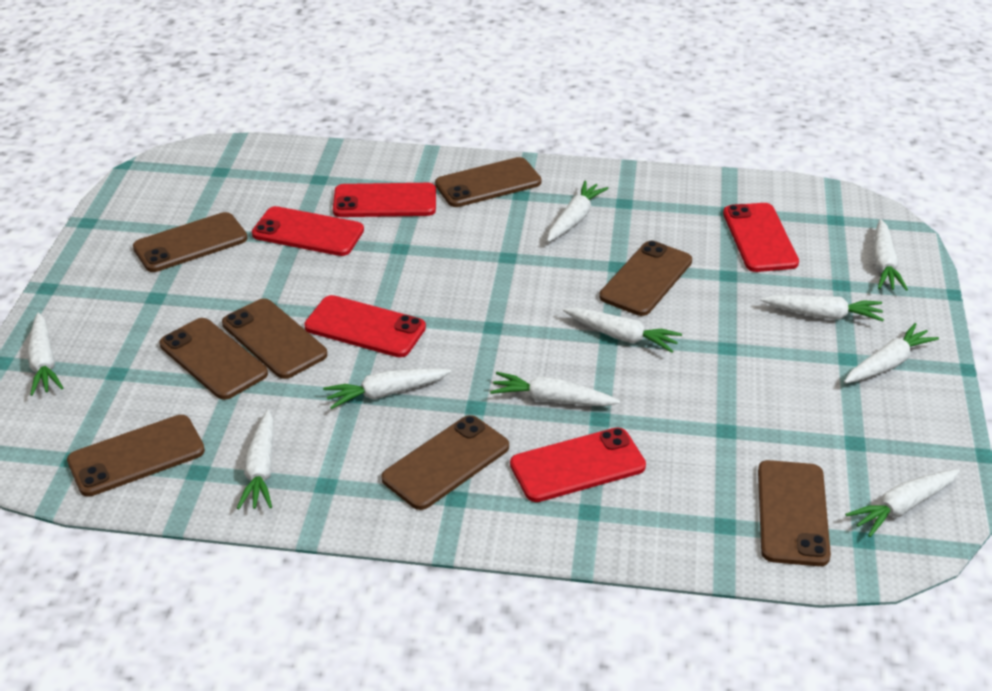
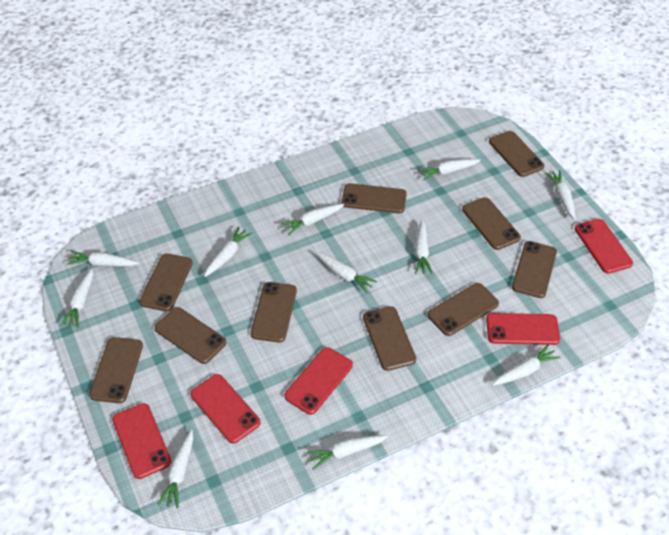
brown phone: [67,415,205,497] [133,212,247,272] [159,318,268,400] [222,298,327,379] [381,415,509,510] [435,157,541,207] [599,241,692,316] [758,460,831,566] = 8 -> [89,337,143,403] [139,253,193,312] [155,307,227,364] [251,282,297,343] [342,183,407,213] [363,306,416,371] [428,283,499,336] [462,197,521,250] [489,131,544,177] [512,241,557,298] = 10
white carrot: [27,313,63,396] [237,410,274,509] [323,368,451,409] [490,372,620,406] [547,181,609,242] [563,308,682,353] [761,295,884,321] [844,323,939,383] [845,469,960,537] [873,219,908,291] = 10 -> [60,268,93,328] [67,251,139,266] [157,430,193,508] [204,227,252,277] [281,204,344,235] [306,435,388,470] [315,252,377,293] [415,220,433,274] [418,159,481,180] [492,344,561,386] [545,170,575,220] = 11

